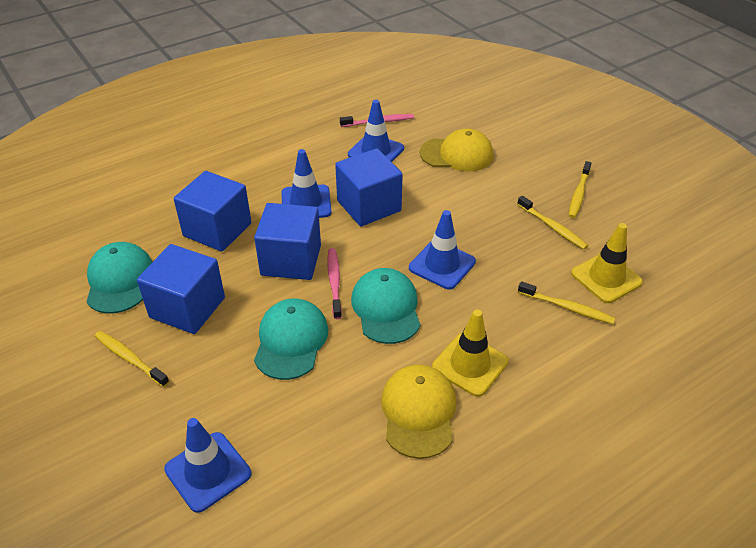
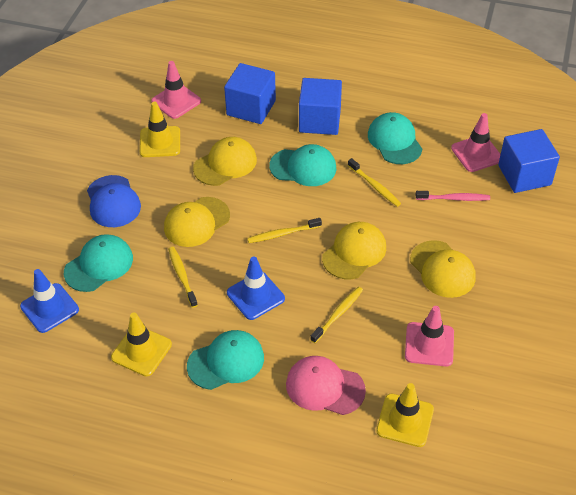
blue cap: none = 0 -> [87,175,141,227] = 1
blue cube: [137,244,225,334] [174,171,251,252] [254,203,321,280] [335,148,403,226] = 4 -> [224,63,276,124] [299,78,342,135] [498,129,560,193] = 3
blue traffic cone: [164,418,251,513] [282,149,332,218] [348,100,404,162] [409,210,476,289] = 4 -> [20,269,79,333] [227,256,285,320] = 2
pink cap: none = 0 -> [286,356,366,415] = 1
pink toothbrush: [327,248,342,319] [340,114,414,127] = 2 -> [416,191,490,201] = 1
pink traffic cone: none = 0 -> [151,61,201,119] [405,306,454,366] [451,113,501,172] = 3
turquoise cap: [87,242,152,314] [254,298,328,380] [351,268,420,344] = 3 -> [64,234,133,292] [187,330,264,390] [269,144,336,186] [368,112,422,164] = 4
yellow cap: [381,365,456,459] [420,129,493,171] = 2 -> [164,197,230,247] [193,137,257,186] [322,222,386,279] [410,240,476,298] = 4
yellow traffic cone: [432,309,509,397] [571,223,643,303] = 2 -> [111,313,172,376] [140,102,180,157] [376,383,434,447] = 3

